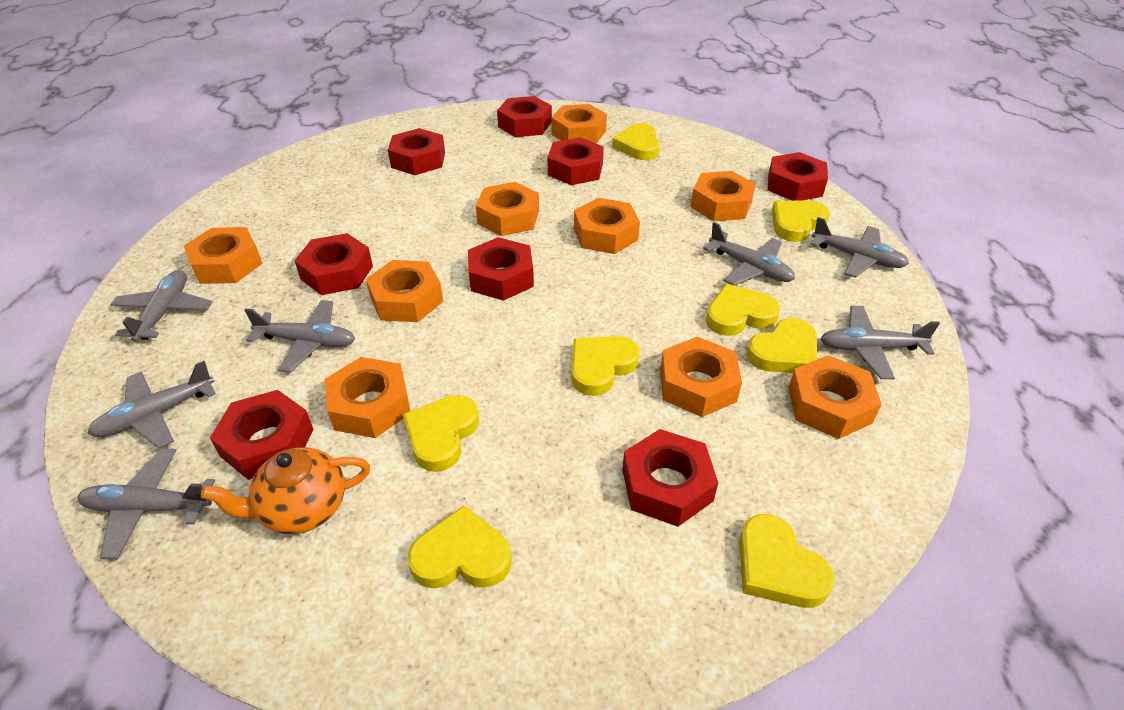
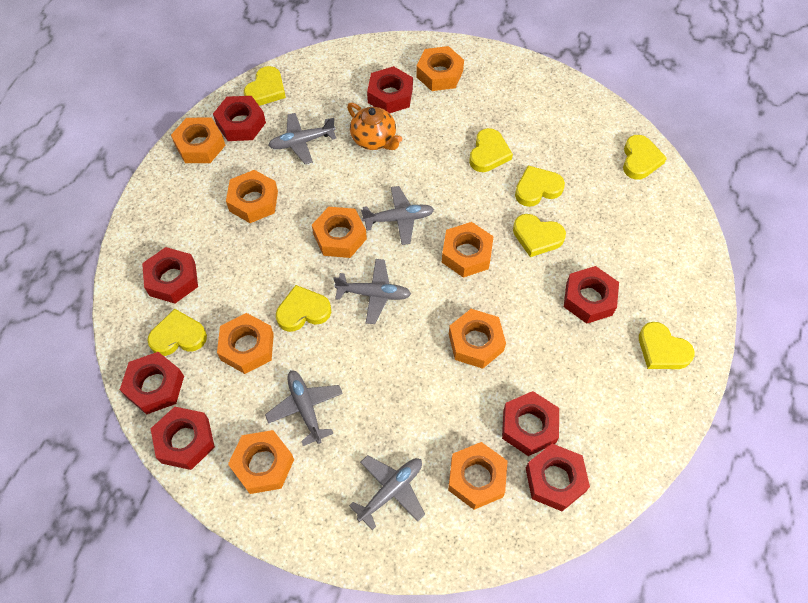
grey plane: [78,448,215,560] [87,361,216,449] [110,270,212,342] [244,300,355,373] [703,222,795,285] [811,217,909,278] [820,306,940,379] = 7 -> [265,370,343,446] [268,113,336,164] [333,259,411,324] [349,455,425,530] [361,186,434,245] = 5

